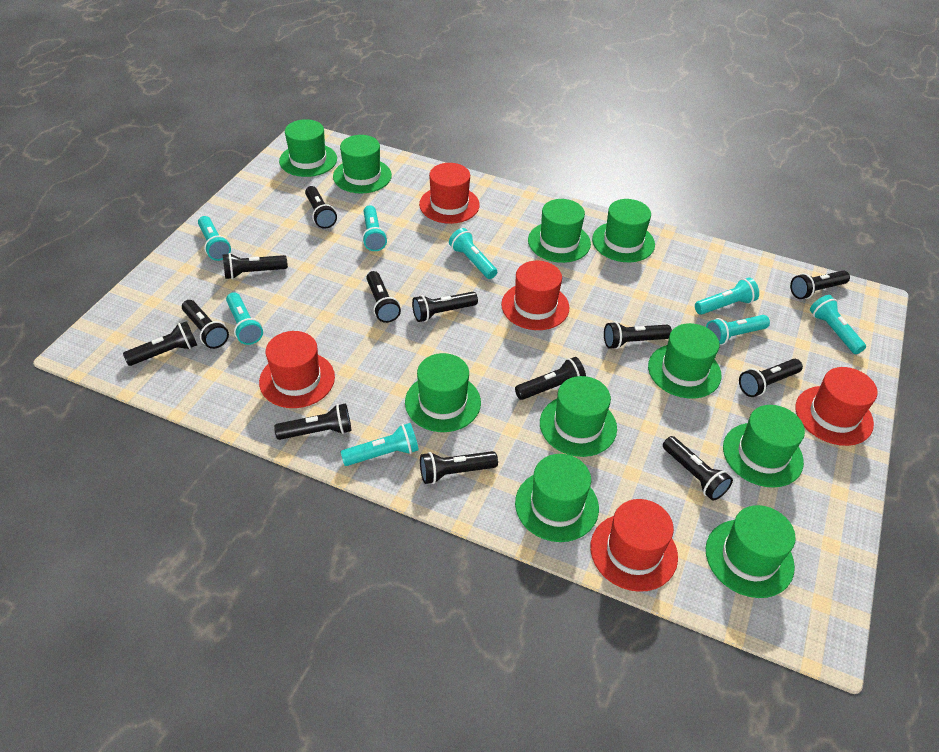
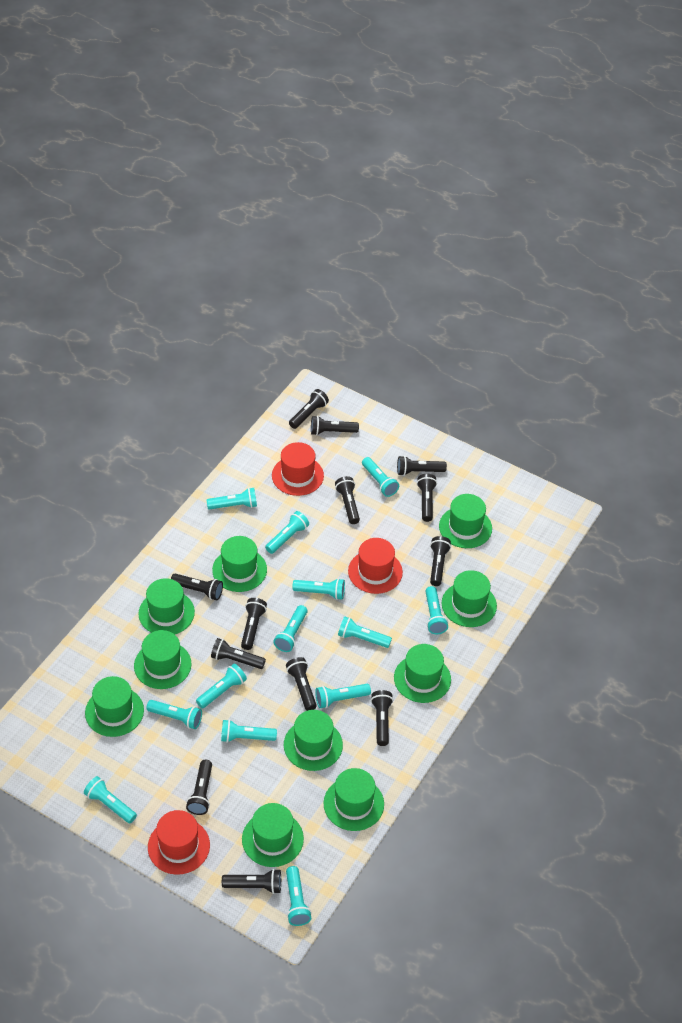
red hat: [259,331,335,408] [419,163,480,224] [501,261,569,330] [590,499,678,592] [795,367,878,446] = 5 -> [148,810,210,875] [272,442,324,496] [348,538,403,594] = 3
turquoise flashlight: [198,216,231,261] [226,292,263,345] [341,423,419,466] [362,205,387,251] [449,228,497,279] [695,278,759,315] [706,315,770,345] [810,295,866,354] = 8 -> [84,776,137,823] [146,700,202,729] [196,664,247,708] [207,488,257,510] [221,720,277,743] [265,511,309,554] [273,605,308,652] [286,866,312,926] [292,578,345,600] [315,684,371,708] [338,616,392,648] [362,457,399,497] [426,586,448,634] = 13

